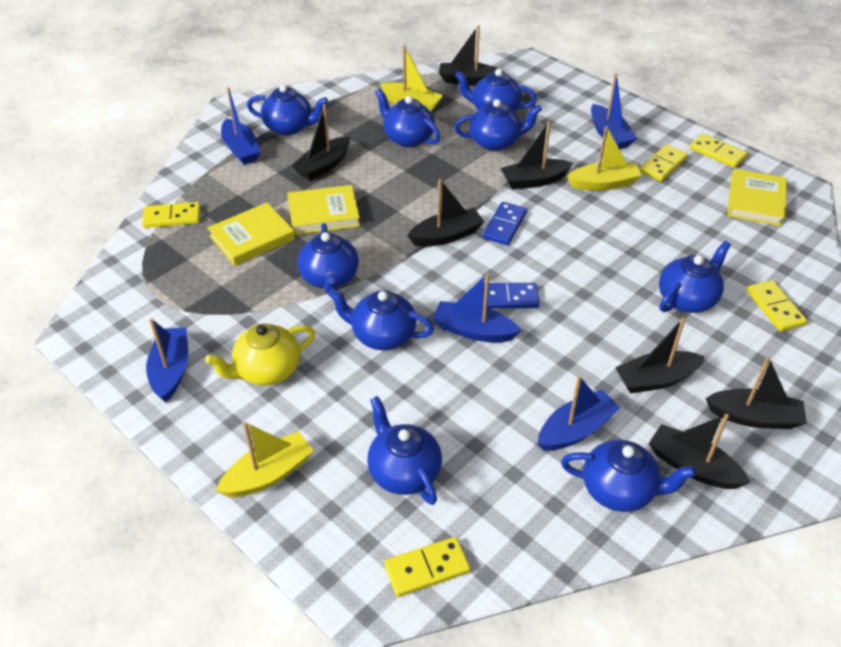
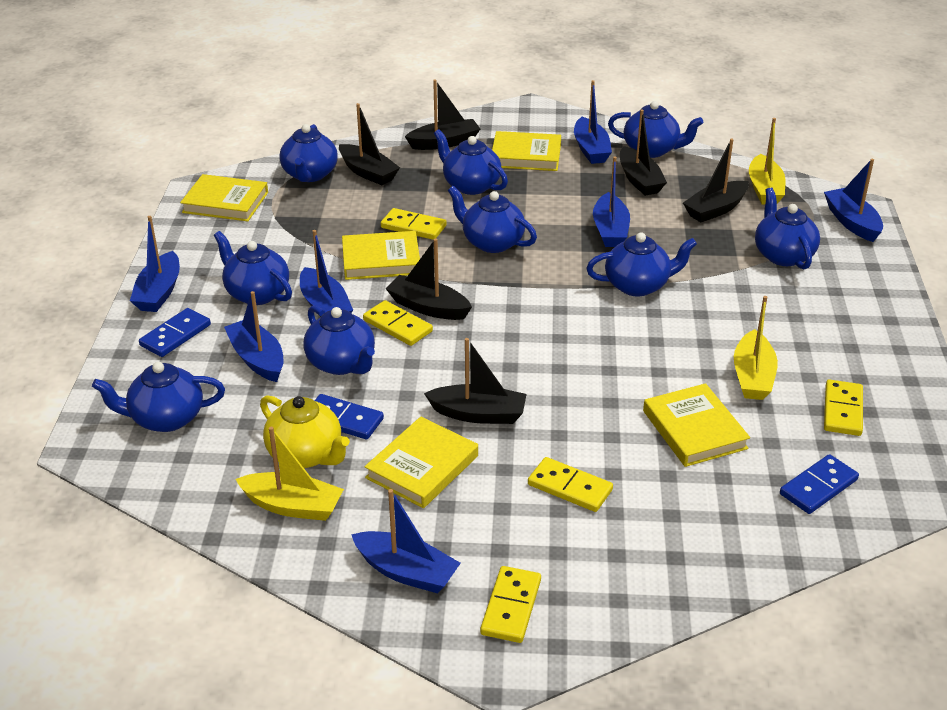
black boat: [291,104,350,181] [407,179,485,247] [439,25,504,86] [500,121,573,189] [615,317,705,393] [649,414,750,489] [706,356,807,429] = 7 -> [339,103,400,185] [385,238,472,320] [405,79,480,150] [424,338,527,424] [620,109,667,196] [683,139,749,222] = 6
blue boat: [146,318,188,402] [221,87,260,165] [432,273,521,342] [538,376,621,451] [591,73,637,149] = 5 -> [130,216,180,312] [224,291,284,382] [300,230,353,317] [351,489,461,593] [574,80,612,164] [593,156,630,247] [824,159,883,242] = 7
blue domino: [483,202,527,245] [483,283,540,308] = 2 -> [139,308,211,357] [314,394,384,439] [780,454,859,514] = 3
yellow book: [207,202,295,266] [287,185,360,235] [727,169,787,226] = 3 -> [180,174,268,221] [342,231,420,280] [364,417,478,508] [492,131,561,171] [643,383,750,467] = 5

